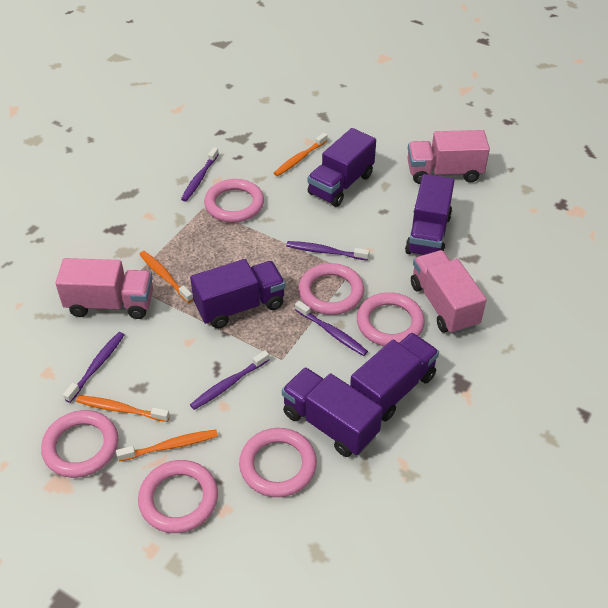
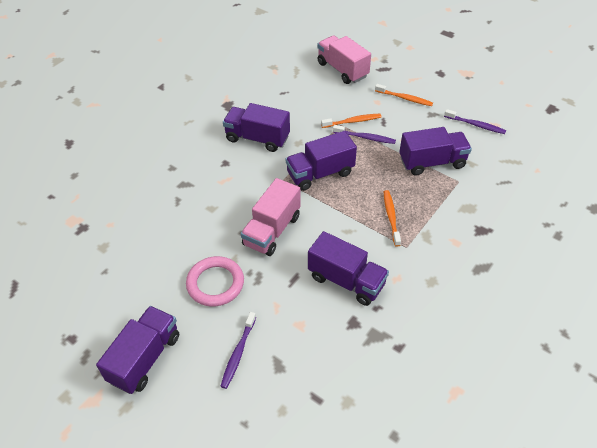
orange toothbrush: [76,395,170,422] [116,430,218,462] [139,251,193,303] [274,133,328,176] = 4 -> [321,114,381,128] [375,84,433,106] [384,190,401,247] = 3
pink ring: [41,410,118,478] [138,460,218,533] [204,179,264,223] [239,428,317,497] [298,263,364,315] [357,292,425,346] = 6 -> [186,256,244,306] = 1
pink truck: [55,258,153,319] [407,130,490,184] [411,250,487,334] = 3 -> [241,178,301,256] [317,35,371,84] = 2
purple toothbrush: [63,332,124,403] [181,147,219,202] [190,350,269,410] [286,241,369,261] [295,301,368,356] = 5 -> [220,312,256,389] [333,125,396,144] [444,109,506,134] = 3

